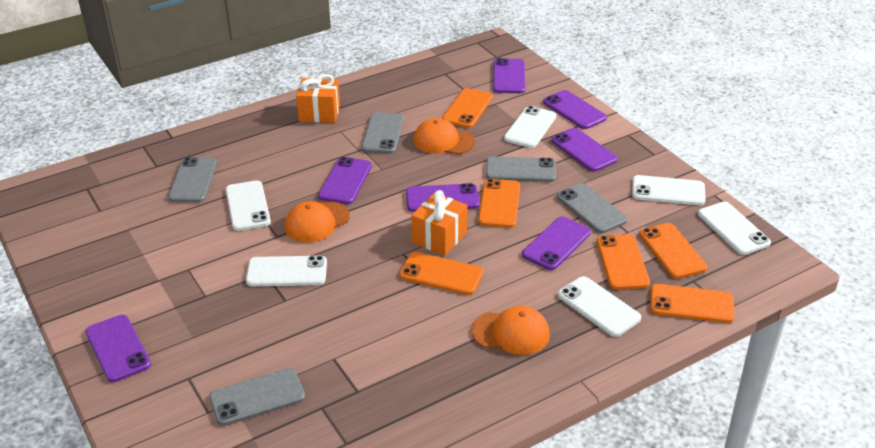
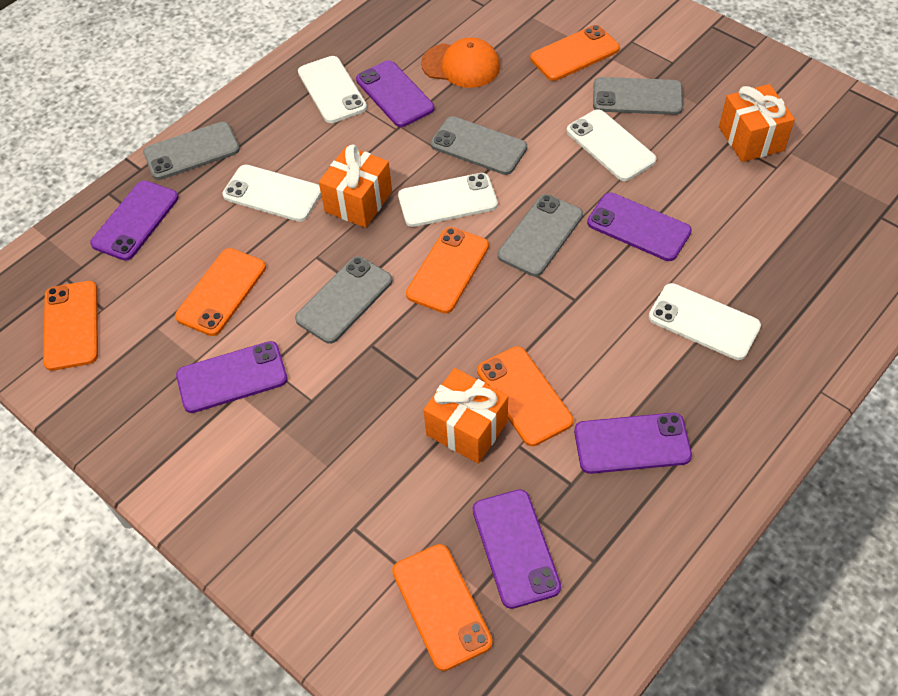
orange cap: [284,201,349,243] [413,118,475,154] [472,306,550,355] = 3 -> [421,37,500,88] = 1
orange gift: [296,74,340,123] [411,190,467,256] = 2 -> [319,144,392,228] [424,368,508,464] [719,84,795,162] = 3
purple phone: [85,315,151,382] [318,157,372,204] [406,183,480,212] [493,58,525,93] [522,216,591,270] [543,90,607,129] [551,128,618,171] = 7 -> [90,180,179,261] [176,341,288,413] [356,60,434,127] [473,489,561,609] [574,413,692,474] [587,193,692,261] = 6
white phone: [226,181,271,231] [246,255,327,286] [504,106,556,148] [558,276,641,337] [632,175,706,205] [698,202,771,255] = 6 -> [223,165,321,222] [298,56,367,123] [398,173,498,227] [567,109,657,181] [648,283,761,360] = 5

